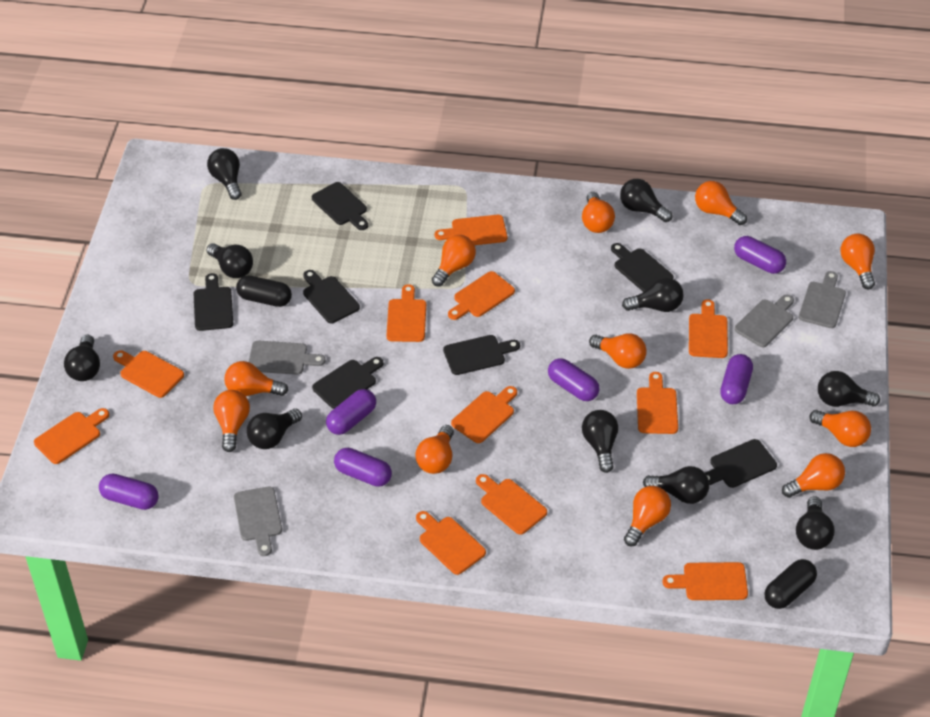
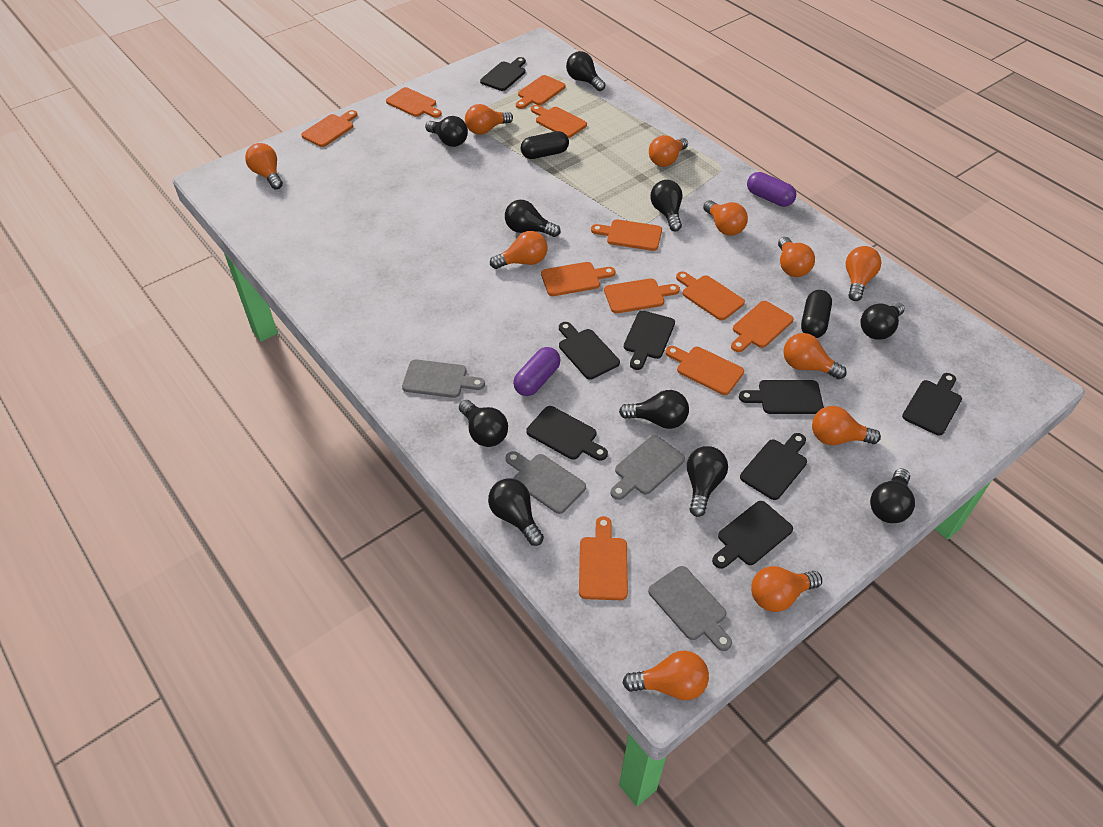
black cutting board: [193,273,233,331] [303,270,360,324] [312,182,368,230] [312,357,383,409] [443,335,520,375] [611,243,674,292] [705,439,777,488] = 7 -> [480,57,526,91] [526,406,608,461] [559,322,620,380] [624,311,675,370] [712,501,793,569] [739,380,824,414] [740,433,807,500] [902,373,962,435] = 8
purple capsule: [99,474,158,510] [326,389,376,435] [334,448,392,487] [548,358,600,401] [720,354,753,404] [734,236,786,274] = 6 -> [513,347,560,396] [747,172,796,207] = 2

